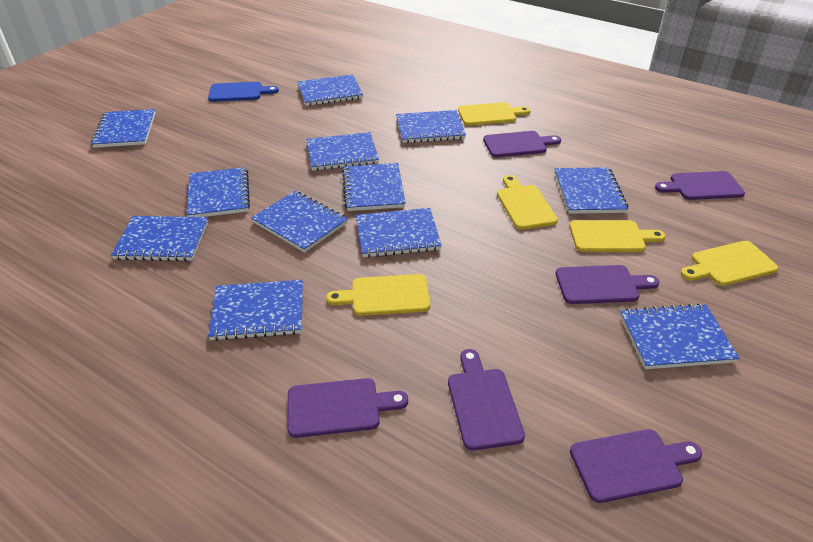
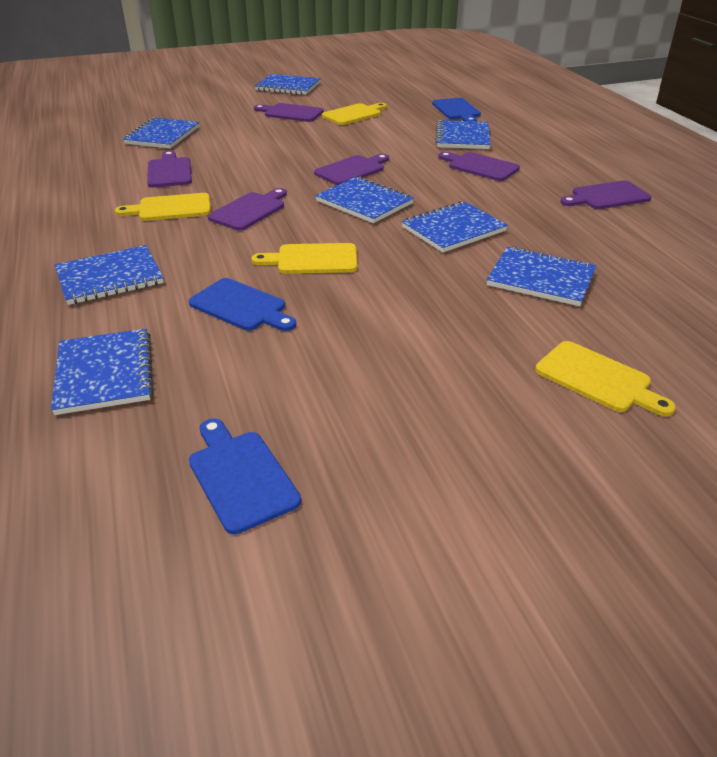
blue cutting board: [208,82,279,102] = 1 -> [189,278,296,331] [189,418,301,534] [432,98,481,121] = 3
blue notebook: [91,109,155,148] [111,216,208,261] [187,167,250,217] [208,280,303,341] [251,191,348,253] [298,75,363,106] [306,132,379,171] [342,163,406,211] [356,208,442,258] [396,110,466,143] [555,167,628,214] [620,303,739,369] = 12 -> [51,329,153,415] [55,245,164,305] [123,117,199,149] [255,74,321,95] [315,177,414,223] [402,201,508,252] [435,120,491,149] [487,246,596,306] = 8
yellow cutting board: [326,274,430,316] [458,102,531,126] [497,175,558,230] [569,220,666,252] [681,241,778,286] = 5 -> [115,193,211,221] [251,243,358,274] [322,103,387,125] [535,341,676,416] = 4

